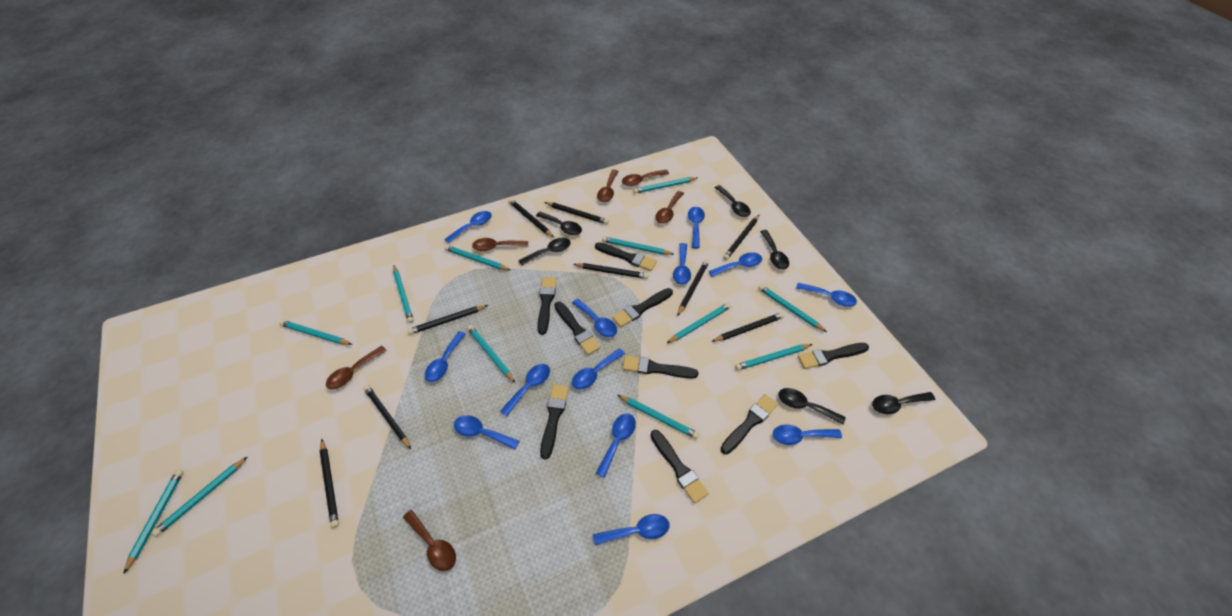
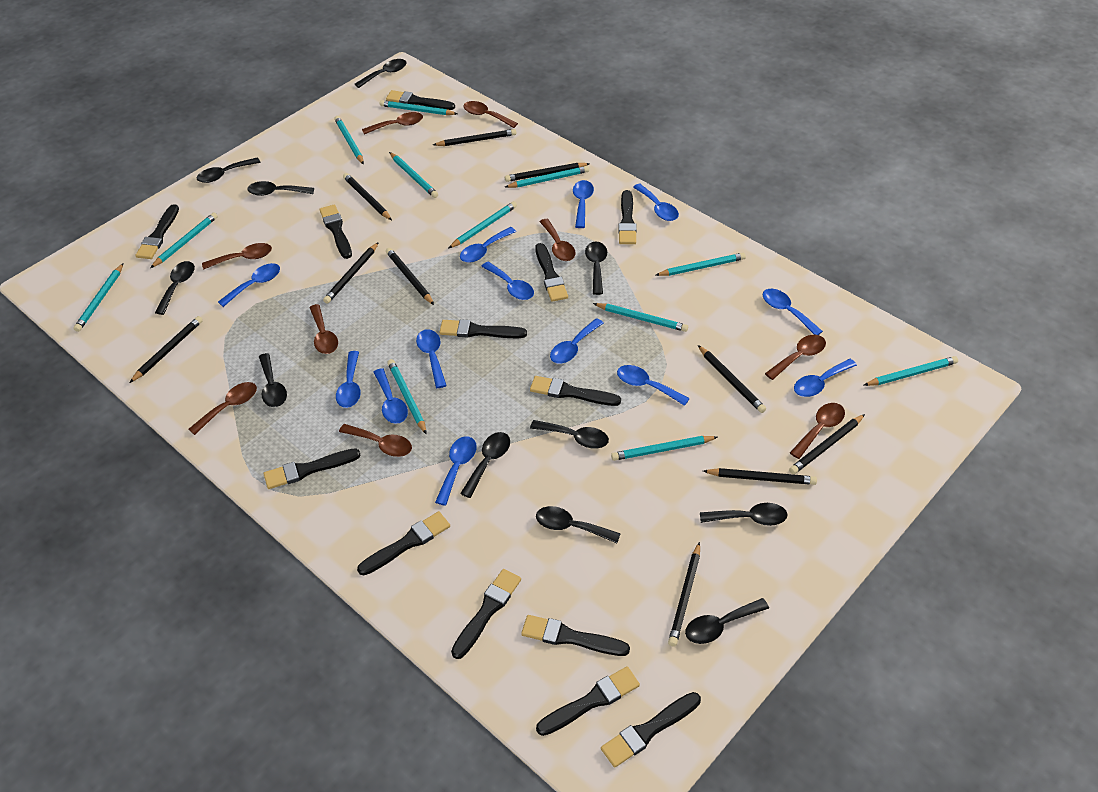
black brush: [537,277,557,335] [540,384,569,459] [555,302,600,355] [595,242,657,271] [612,288,673,327] [622,356,698,379] [650,430,709,504] [721,394,778,454] [798,343,869,369] = 9 -> [135,204,179,259] [264,448,360,489] [319,205,352,259] [357,511,450,575] [386,90,455,110] [439,319,527,338] [451,569,521,659] [521,615,630,656] [530,376,621,406] [535,243,568,302] [536,666,640,736] [601,692,701,767] [618,190,637,244] = 13
black pencil: [320,439,339,528] [363,385,411,449] [407,305,488,335] [508,199,554,237] [544,202,609,224] [573,263,648,279] [678,259,709,316] [711,312,784,342] [723,214,760,260] = 9 -> [129,316,203,383] [323,242,379,304] [343,173,392,220] [386,248,434,305] [433,129,516,146] [505,163,590,182] [668,542,700,647] [698,345,766,413] [703,468,817,485] [789,414,865,474] = 10
black spoon: [518,238,571,266] [536,212,582,235] [715,185,751,217] [760,230,789,269] [778,388,846,425] [872,392,935,414] = 6 -> [155,261,195,315] [197,158,261,183] [247,181,314,196] [259,353,287,407] [355,59,406,88] [460,432,510,498] [530,420,609,448] [536,506,621,543] [585,242,607,295] [685,598,769,644] [700,503,787,526] = 11
brown spoon: [326,346,387,389] [403,510,456,571] [472,238,528,251] [597,170,619,202] [622,170,669,186] [655,191,684,224] = 6 -> [189,382,257,435] [202,243,272,270] [309,304,338,354] [339,424,412,457] [362,112,423,134] [463,101,518,128] [540,219,575,261] [765,335,826,380] [790,403,845,459] = 9

